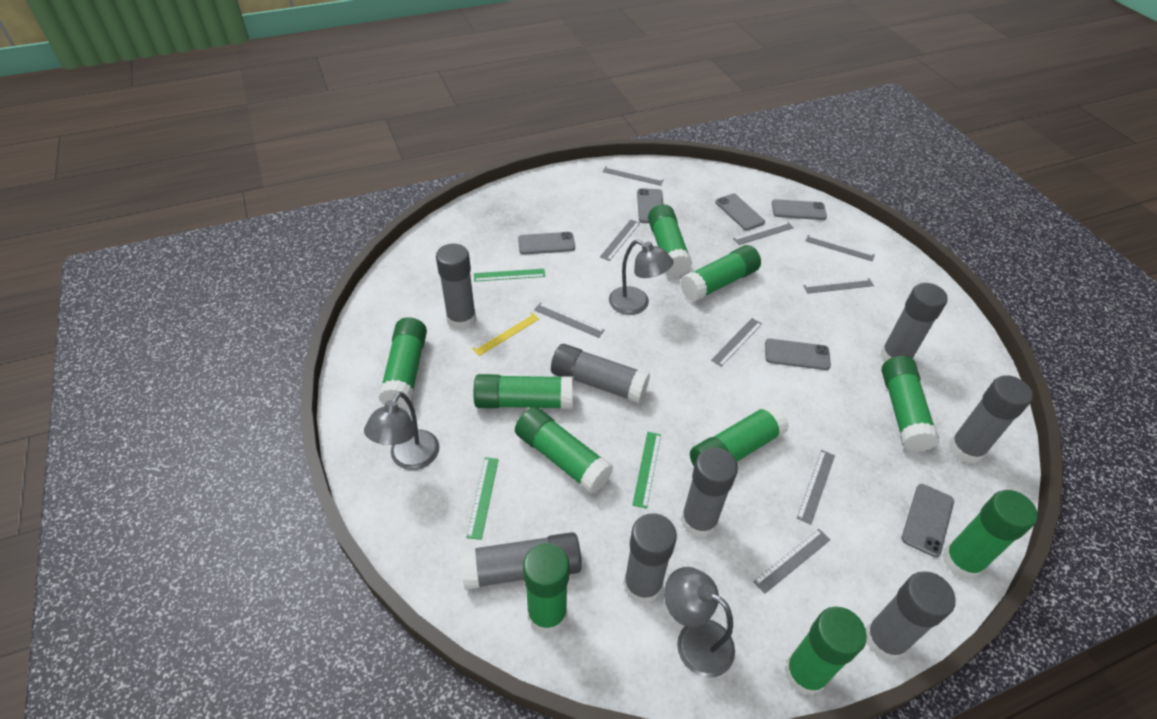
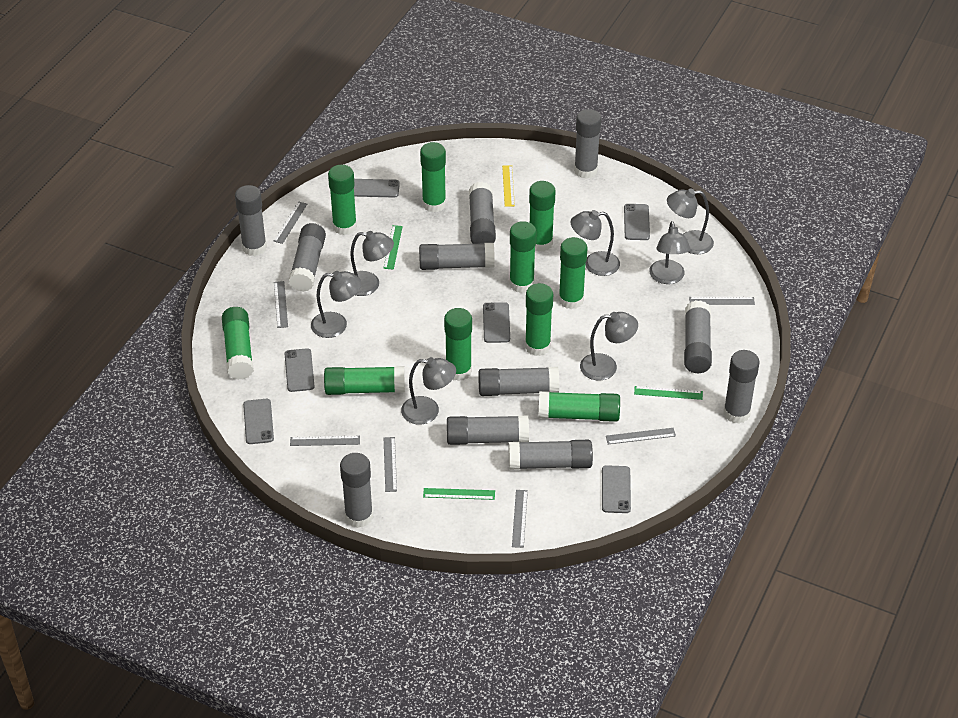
grey glue stick: [436,244,476,330] [461,532,582,590] [551,344,650,403] [623,513,677,604] [681,447,738,538] [866,571,956,661] [880,283,948,362] [949,375,1033,464] = 8 -> [235,185,267,256] [289,223,326,292] [340,453,373,528] [419,243,495,270] [447,416,529,445] [469,182,496,244] [478,367,559,396] [509,440,593,470] [574,109,601,179] [684,300,712,373] [724,350,759,424] = 11
grey lamp: [364,392,439,470] [609,240,673,315] [664,567,735,678] = 3 -> [311,271,361,338] [350,231,394,296] [401,357,456,425] [571,210,620,276] [580,312,638,381] [649,221,690,284] [667,188,714,254] = 7
grey ruler: [534,303,605,338] [600,220,640,261] [603,166,664,186] [711,318,762,367] [733,222,794,245] [753,529,830,594] [797,450,835,525] [803,278,874,294] [806,235,875,262] = 9 -> [273,201,307,244] [274,281,288,328] [290,436,360,446] [384,437,397,492] [512,490,528,548] [606,428,676,444] [689,297,755,305] = 7

